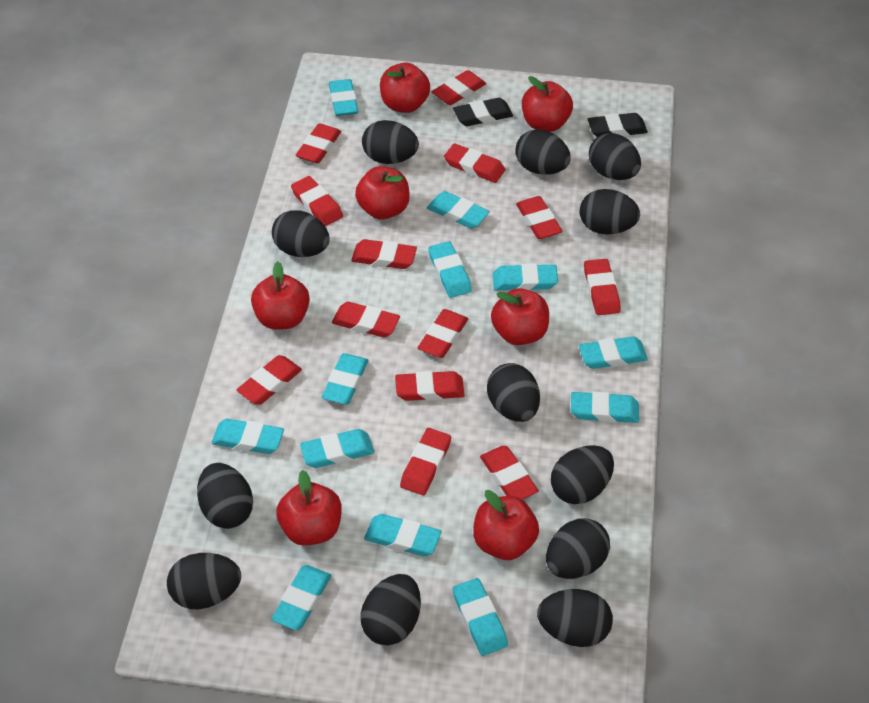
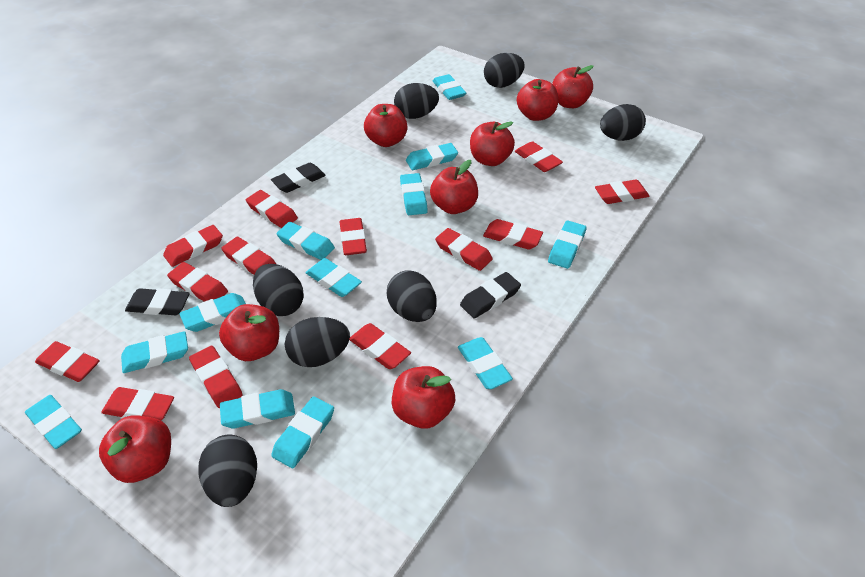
black egg: [167,553,241,609] [197,463,253,529] [272,210,329,257] [360,574,421,645] [362,120,419,164] [487,363,540,422] [515,129,571,175] [537,589,613,647] [546,518,610,579] [551,445,614,504] [580,189,640,235] [589,133,641,180] = 12 -> [199,434,257,507] [253,264,304,316] [285,317,350,367] [387,270,437,322] [394,83,439,119] [484,53,524,88] [600,104,646,141] = 7
black eraser: [453,98,513,126] [588,113,648,137] = 2 -> [125,288,190,315] [271,163,326,193] [460,272,521,318] = 3
red apple: [251,261,310,330] [276,470,342,546] [355,166,410,219] [380,63,430,113] [473,490,539,560] [491,288,549,345] [522,76,573,132] = 7 -> [99,415,171,483] [219,304,279,361] [364,104,407,147] [392,366,455,429] [430,160,478,214] [470,122,515,166] [517,79,558,121] [552,65,594,108] = 8

